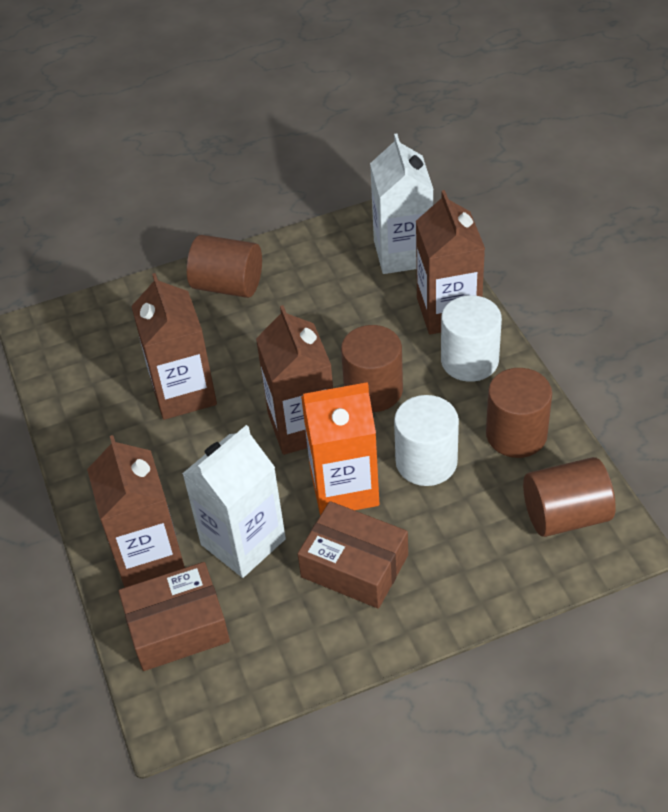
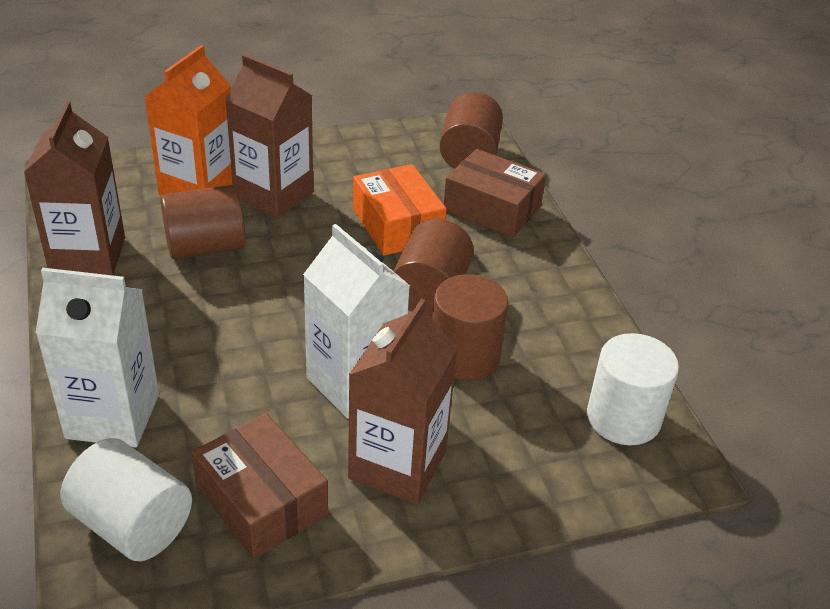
brown carton: [87,435,185,587] [131,273,217,420] [256,305,333,455] [416,190,485,335] = 4 -> [24,101,125,275] [225,54,313,218] [348,299,458,504] = 3
orange box: none = 0 -> [353,164,446,256] = 1

